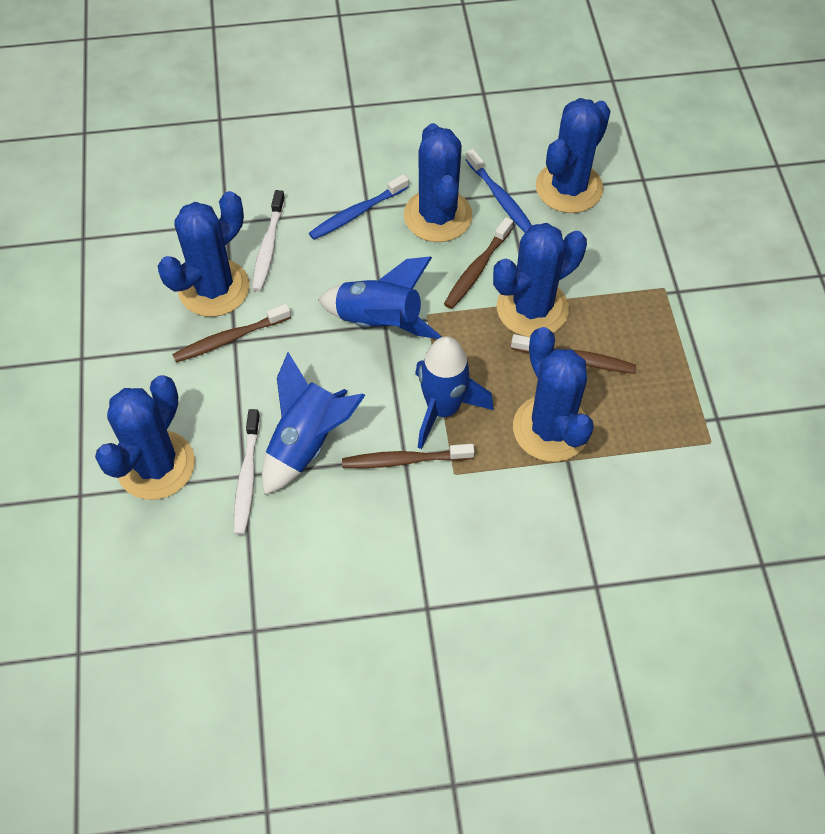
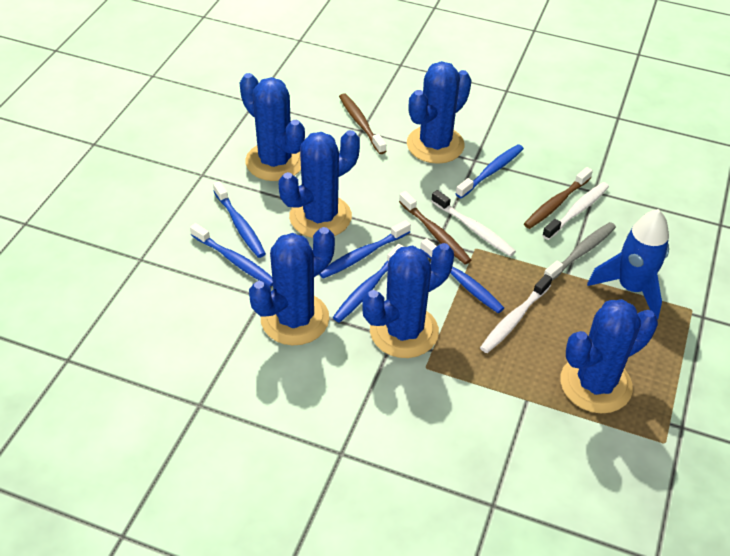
blue rocket: [262,352,365,495] [318,256,442,339] [415,337,494,449] = 3 -> [587,209,669,320] = 1
blue toothbrush: [309,174,409,240] [465,149,532,233] = 2 -> [190,223,273,287] [213,181,266,258] [319,220,411,279] [333,244,404,323] [420,238,504,313] [456,144,524,198] = 6
brown toothbrush: [172,304,291,363] [342,444,475,468] [444,217,513,309] [511,334,636,374] = 4 -> [339,93,386,154] [399,191,471,264] [524,167,593,229] = 3
grey toothbrush: none = 0 -> [544,222,616,281] = 1
white toothbrush: [234,409,260,535] [252,190,285,291] = 2 -> [431,190,516,256] [480,274,552,353] [542,182,609,240] = 3

